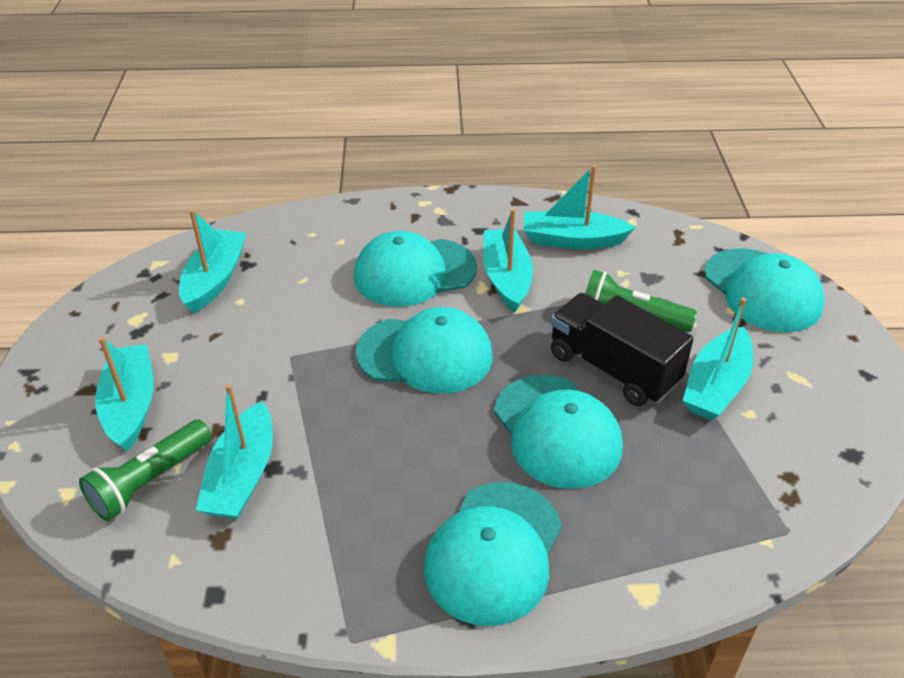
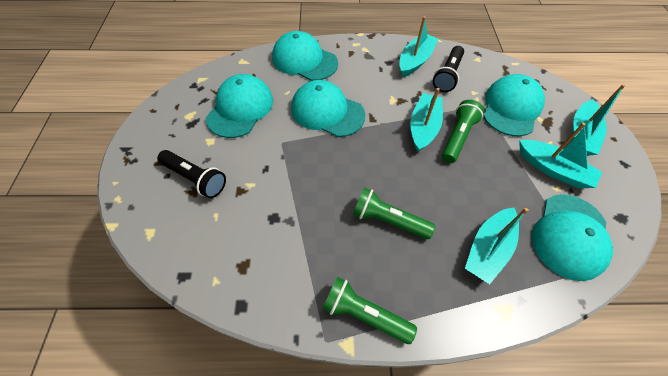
black flashlight: none = 0 -> [157,150,226,198] [433,46,464,92] = 2
black truck: [551,293,694,406] = 1 -> none = 0
green flashlight: [79,420,212,521] [585,270,697,332] = 2 -> [322,277,417,344] [353,188,435,239] [442,100,484,163] = 3
turquoise boat: [95,337,153,451] [179,210,247,313] [196,384,273,519] [483,209,533,312] [523,165,636,249] [683,298,753,420] = 6 -> [399,16,438,77] [410,88,443,152] [465,207,529,284] [519,123,602,188] [571,84,625,156] = 5

